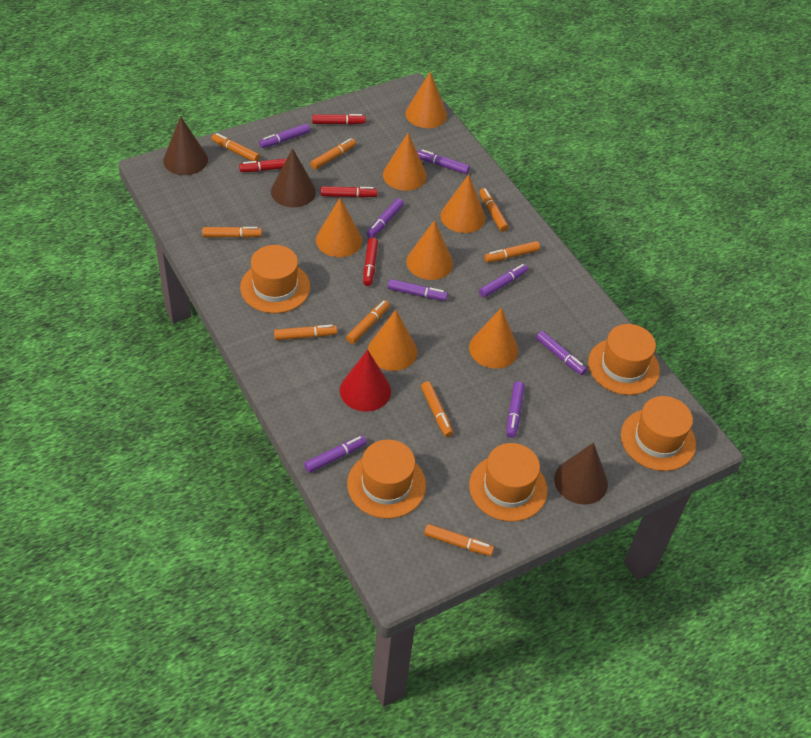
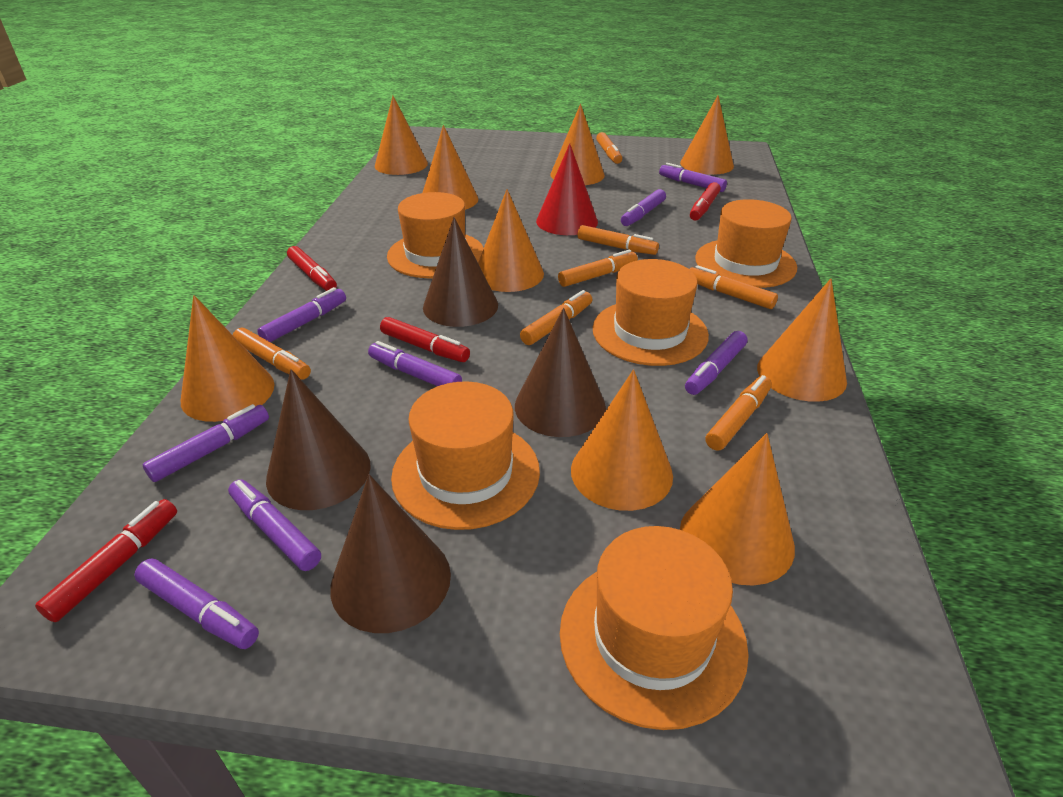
brown cone: [163,116,208,175] [271,148,316,207] [554,443,608,504] = 3 -> [266,369,371,510] [330,474,451,633] [423,217,498,327] [515,308,606,437] = 4
orange cone: [316,198,362,257] [368,310,417,371] [383,133,427,191] [405,72,447,128] [406,220,453,280] [440,174,485,233] [469,308,518,368] = 7 -> [181,295,275,422] [375,96,428,175] [423,125,478,210] [478,189,544,292] [550,104,605,185] [571,369,673,511] [680,96,734,175] [680,433,795,585] [757,279,847,402] = 9
orange marker: [202,227,262,238] [212,133,260,161] [274,325,337,340] [310,138,356,170] [346,300,390,344] [421,381,453,437] [424,524,494,556] [479,188,509,232] [484,241,540,263] = 9 -> [233,328,311,380] [520,290,592,345] [558,250,638,287] [578,225,659,255] [596,132,622,164] [690,265,778,309] [705,375,772,451] = 7

